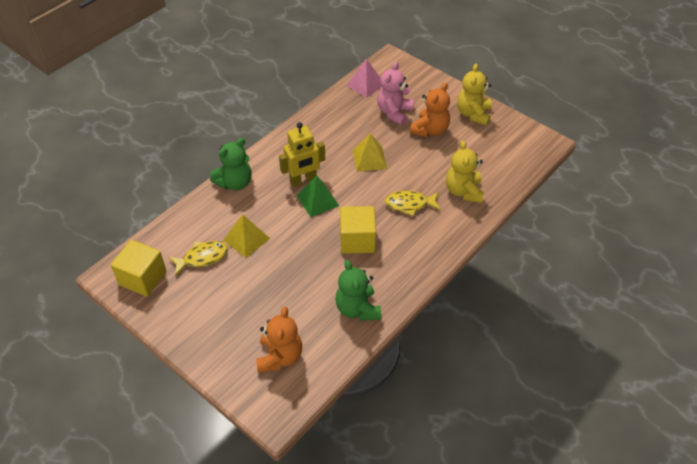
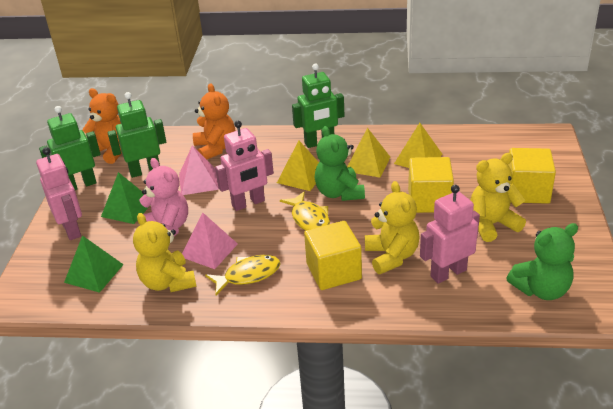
green pyramid: [297,175,339,217] = 1 -> [64,235,124,293] [101,172,149,224] = 2
green robot: none = 0 -> [39,106,101,190] [108,92,166,178] [292,64,344,148] = 3
pink pyramid: [346,59,382,98] = 1 -> [179,146,219,195] [182,212,238,269] = 2
pink robot: none = 0 -> [36,147,82,240] [215,121,274,211] [420,185,480,284] = 3
yellow cube: [111,240,166,296] [340,206,376,254] = 2 -> [304,221,362,290] [408,157,454,213] [508,148,556,204] = 3
yellow pyramid: [224,214,270,258] [353,133,387,172] = 2 -> [277,141,319,191] [347,128,390,178] [394,123,442,168] = 3
yellow robot: [279,122,325,187] = 1 -> none = 0
yellow teddy bear: [446,140,484,203] [457,63,492,126] = 2 -> [133,213,197,292] [365,181,419,274] [470,153,526,242] = 3

